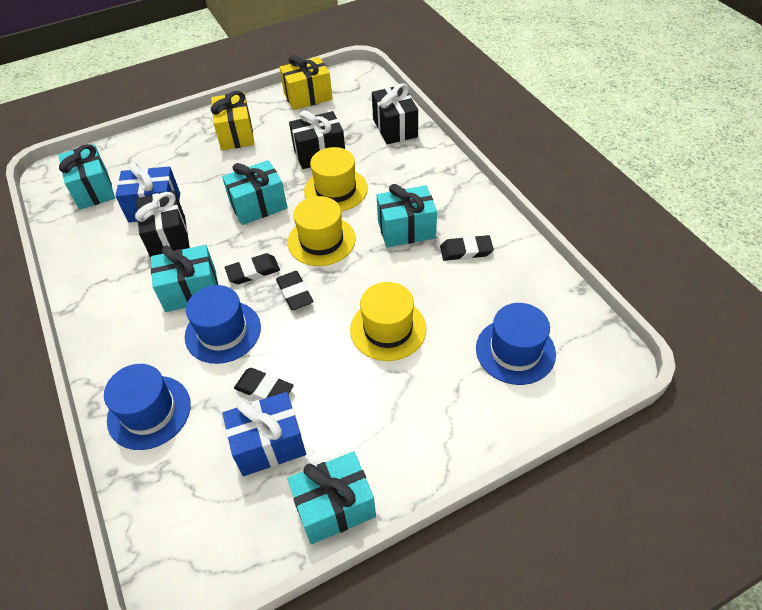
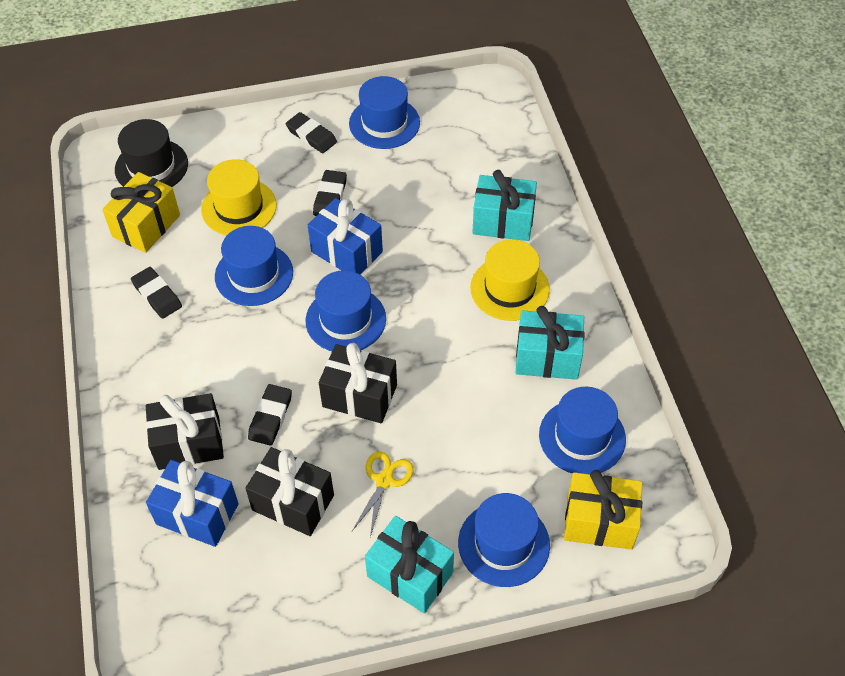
black hat: none = 0 -> [115,119,188,187] = 1
blue hat: [104,364,191,450] [185,285,261,364] [476,303,556,385] = 3 -> [215,226,293,306] [305,270,386,351] [349,76,420,149] [458,493,550,587] [539,387,626,474] = 5
turquoise gift: [58,144,115,210] [151,245,218,312] [222,160,288,225] [287,451,376,544] [377,184,437,248] = 5 -> [365,516,454,613] [472,170,537,241] [516,306,585,380] = 3
yellow hat: [288,196,356,266] [304,147,368,212] [350,282,427,361] = 3 -> [201,159,277,235] [470,240,550,321] = 2
yellow scissors: none = 0 -> [352,451,414,537] = 1

